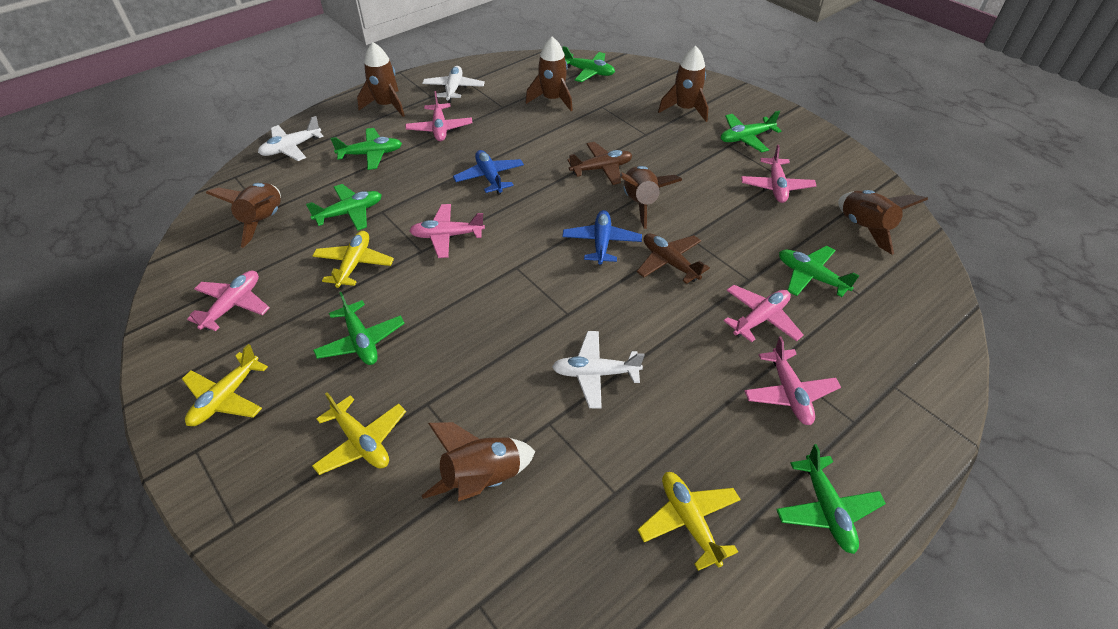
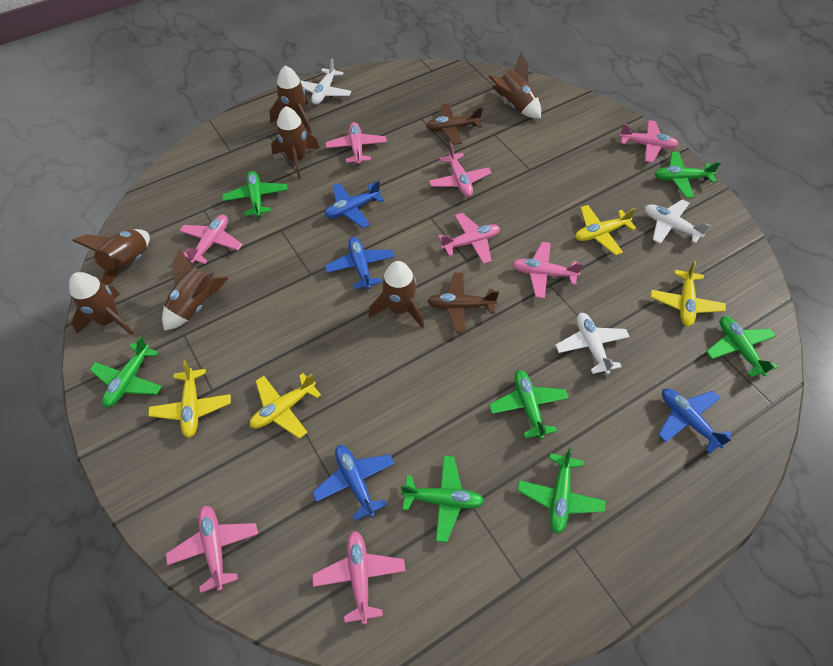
blue plane: [453,150,524,195] [562,210,642,266] = 2 -> [312,445,395,521] [325,181,384,228] [325,237,395,289] [658,388,732,454] = 4
pink plane: [187,271,270,331] [406,91,473,141] [409,204,485,258] [724,285,804,342] [741,145,816,203] [745,336,841,425] = 6 -> [166,506,258,593] [179,215,243,264] [312,531,406,624] [326,122,387,165] [429,143,492,197] [438,213,500,264] [512,242,583,299] [619,120,679,163] = 8

